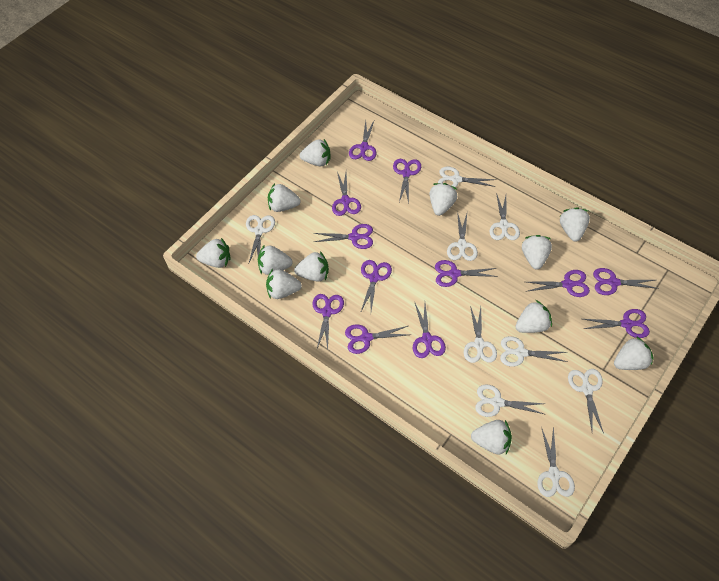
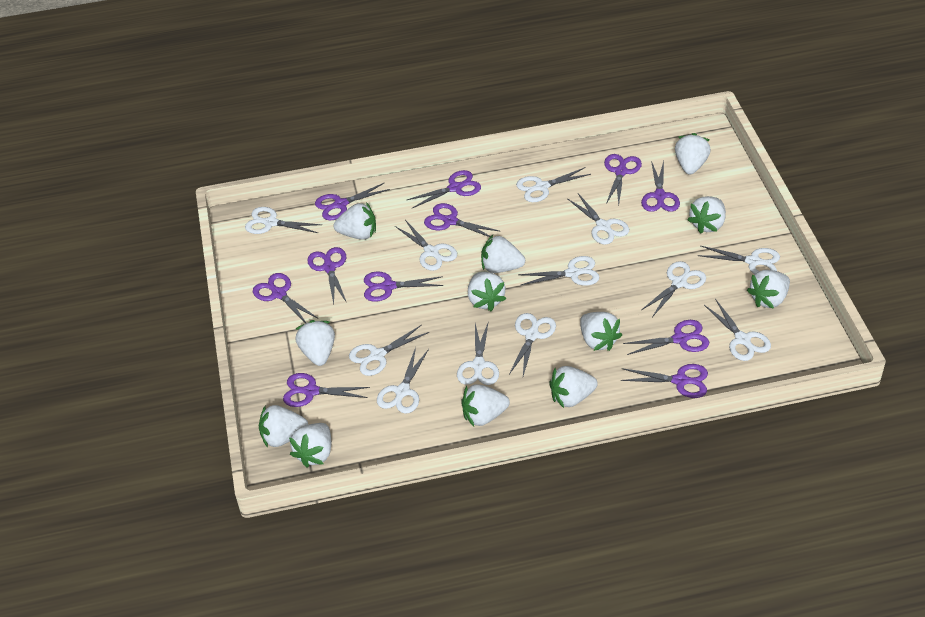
purple scissors: [312,294,344,350] [314,224,373,249] [332,172,361,216] [345,325,409,354] [349,119,377,161] [360,260,392,313] [393,159,421,204] [413,301,446,358] [435,260,498,287] [527,270,590,297] [583,309,650,338] [593,268,659,295] = 12 -> [253,273,317,323] [283,373,370,407] [307,247,347,304] [315,182,390,220] [364,272,443,302] [407,170,481,208] [424,203,501,237] [604,154,642,205] [621,364,708,398] [623,320,709,355] [641,161,680,212] = 11
white scissors: [246,215,275,263] [438,167,496,187] [447,211,478,261] [464,306,497,363] [475,384,544,417] [489,193,520,240] [500,336,567,367] [537,426,575,497] [568,369,604,433] = 9 -> [245,207,322,234] [349,325,429,376] [377,347,429,414] [395,220,457,271] [457,321,499,385] [509,313,556,376] [516,167,591,202] [518,256,600,286] [567,194,629,245] [641,261,706,317] [698,246,780,274] [704,299,771,361] = 12

